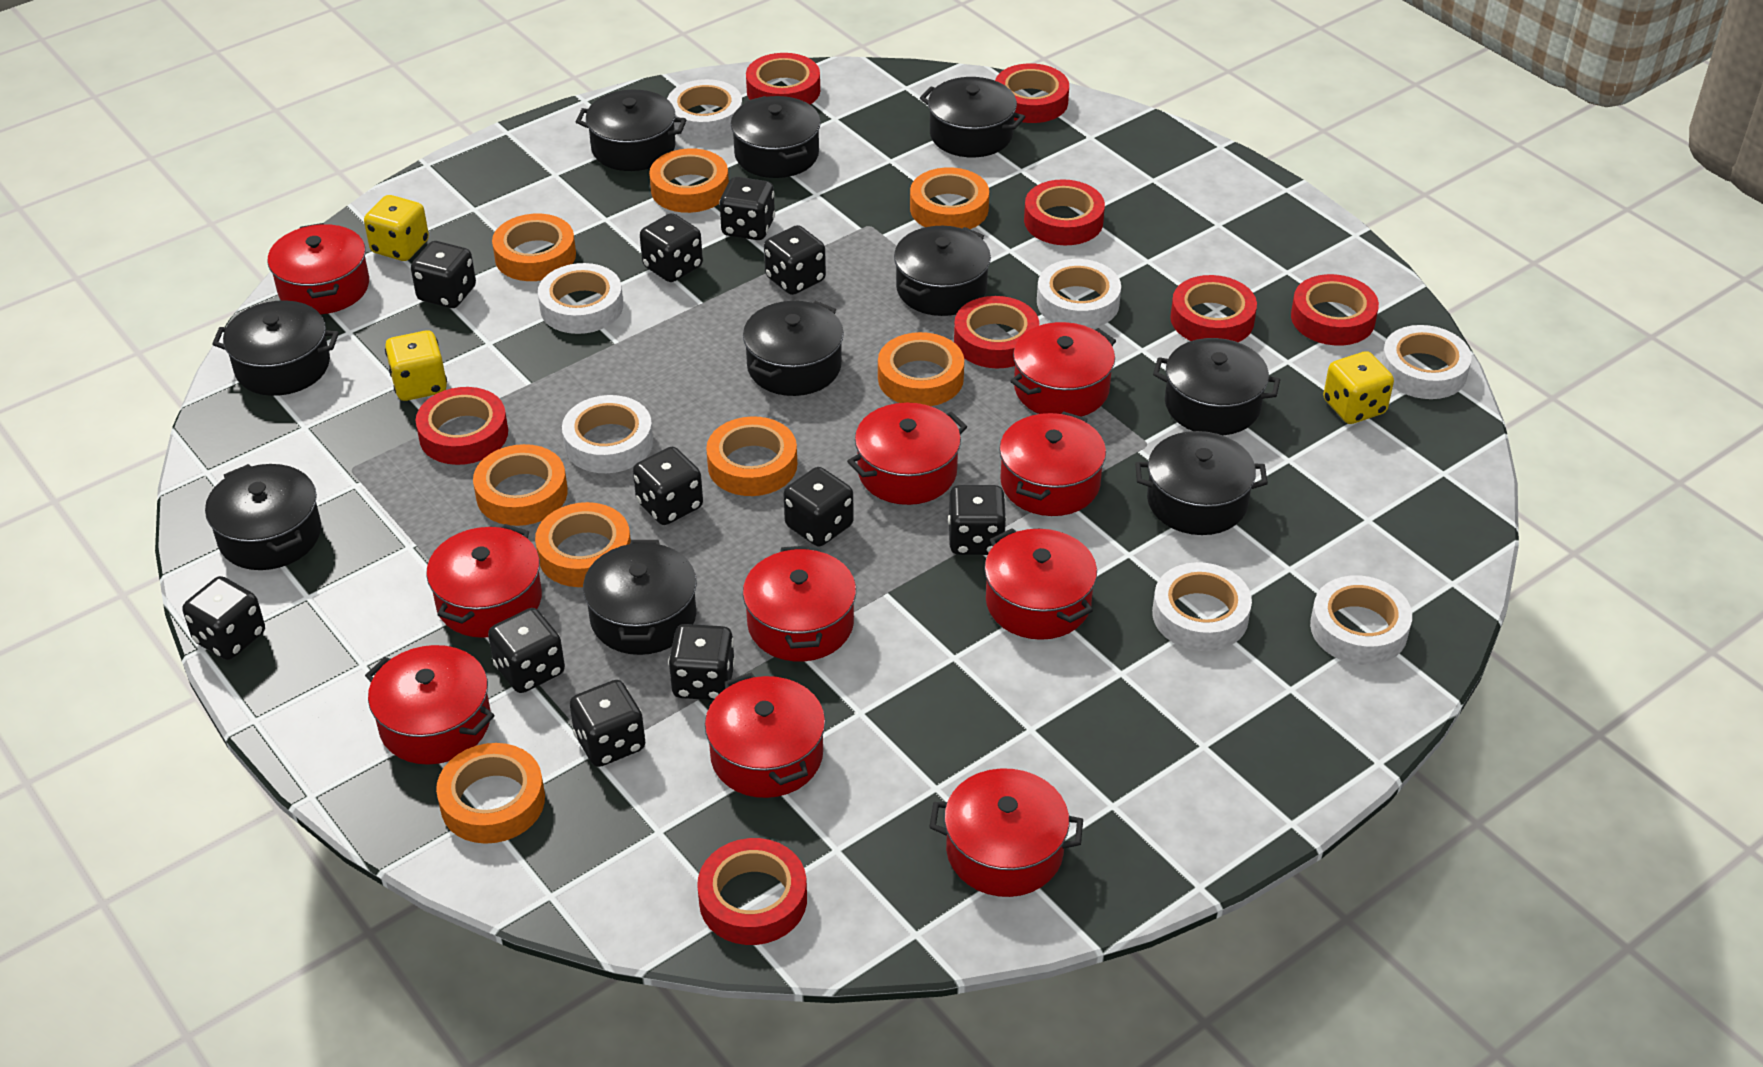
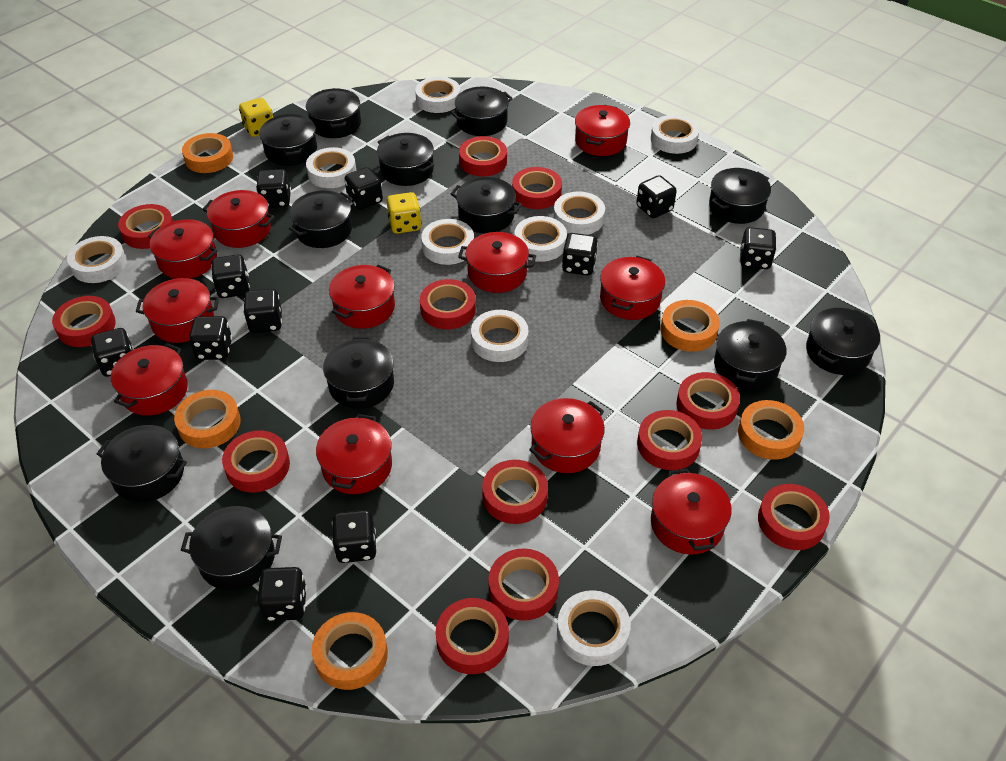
black pot: [205,464,321,570] [212,300,339,396] [576,90,686,171] [583,540,697,655] [731,96,821,178] [743,301,844,396] [894,226,991,316] [920,77,1025,157] [1135,431,1268,535] [1153,338,1280,435] = 10 -> [96,425,187,502] [181,506,282,591] [259,114,317,166] [289,190,353,248] [306,88,361,138] [323,337,394,409] [377,133,434,186] [450,87,513,136] [451,177,522,233] [709,168,771,224] [714,319,786,390] [806,308,880,375] = 12
orange tape: [436,743,545,844] [473,444,567,526] [492,214,576,281] [535,502,631,587] [649,148,729,213] [706,416,797,496] [878,332,964,406] [910,167,989,229] = 8 -> [174,390,241,448] [182,133,233,173] [312,612,388,690] [660,300,720,352] [738,400,804,460] = 5
red pot: [268,223,369,314] [365,645,494,765] [426,524,542,638] [705,673,825,798] [743,545,856,661] [847,403,967,505] [930,768,1083,897] [984,528,1097,640] [999,411,1106,516] [1011,322,1116,417] = 10 -> [111,343,188,416] [136,278,219,343] [148,219,218,279] [202,190,275,248] [316,414,392,494] [329,265,395,329] [458,232,536,293] [529,398,605,473] [575,105,630,156] [600,256,665,320] [651,469,732,555] = 11
red tape: [416,387,508,465] [697,838,807,945] [746,53,820,105] [954,296,1039,368] [995,63,1069,123] [1024,179,1105,245] [1170,275,1257,342] [1291,274,1379,346] = 8 -> [52,296,116,347] [118,204,173,249] [222,431,290,493] [420,279,476,329] [436,598,509,674] [459,136,507,177] [482,460,548,524] [488,548,559,621] [512,167,562,209] [637,410,702,470] [676,372,740,430] [758,484,830,550] = 12
white tape: [538,263,623,334] [562,395,653,473] [667,79,742,140] [1037,259,1121,328] [1152,562,1252,651] [1310,575,1412,665] [1381,325,1472,399] = 7 -> [67,236,127,283] [306,147,356,188] [415,77,461,113] [421,219,474,265] [471,310,529,362] [515,216,567,262] [554,191,605,235] [557,590,631,666] [651,115,699,154] = 9
yellow dice: [364,195,429,261] [385,330,447,401] [1323,351,1394,424] = 3 -> [239,98,273,137] [387,192,422,234] = 2

